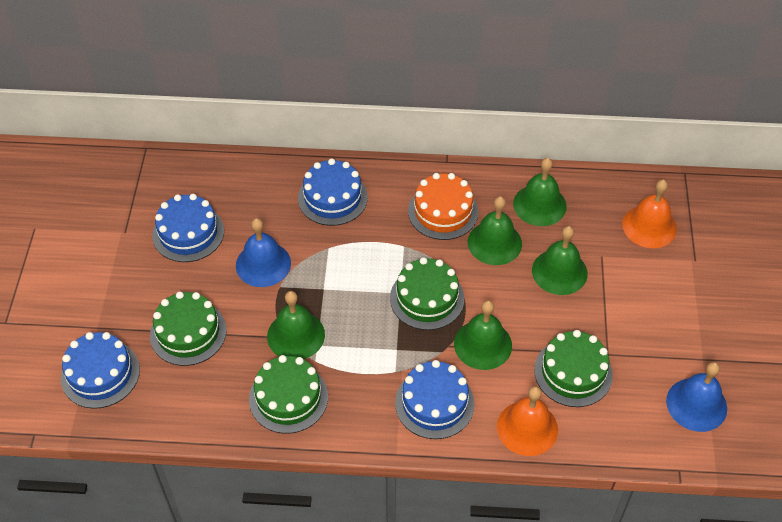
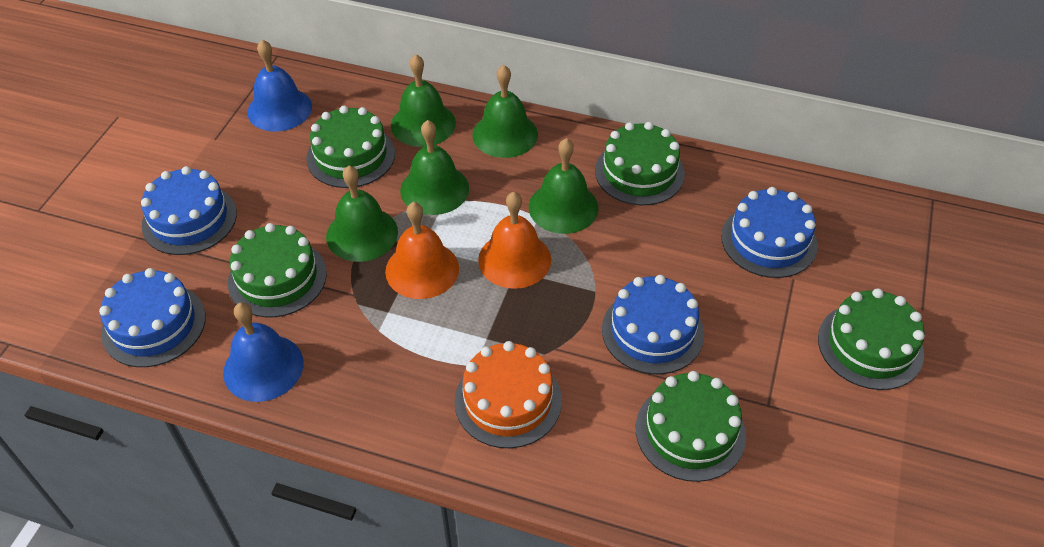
green cake: [150,291,227,366] [249,355,328,434] [390,257,464,330] [534,330,613,407] = 4 -> [228,223,327,317] [306,106,395,188] [595,122,685,205] [636,371,746,482] [818,288,925,390] = 5

